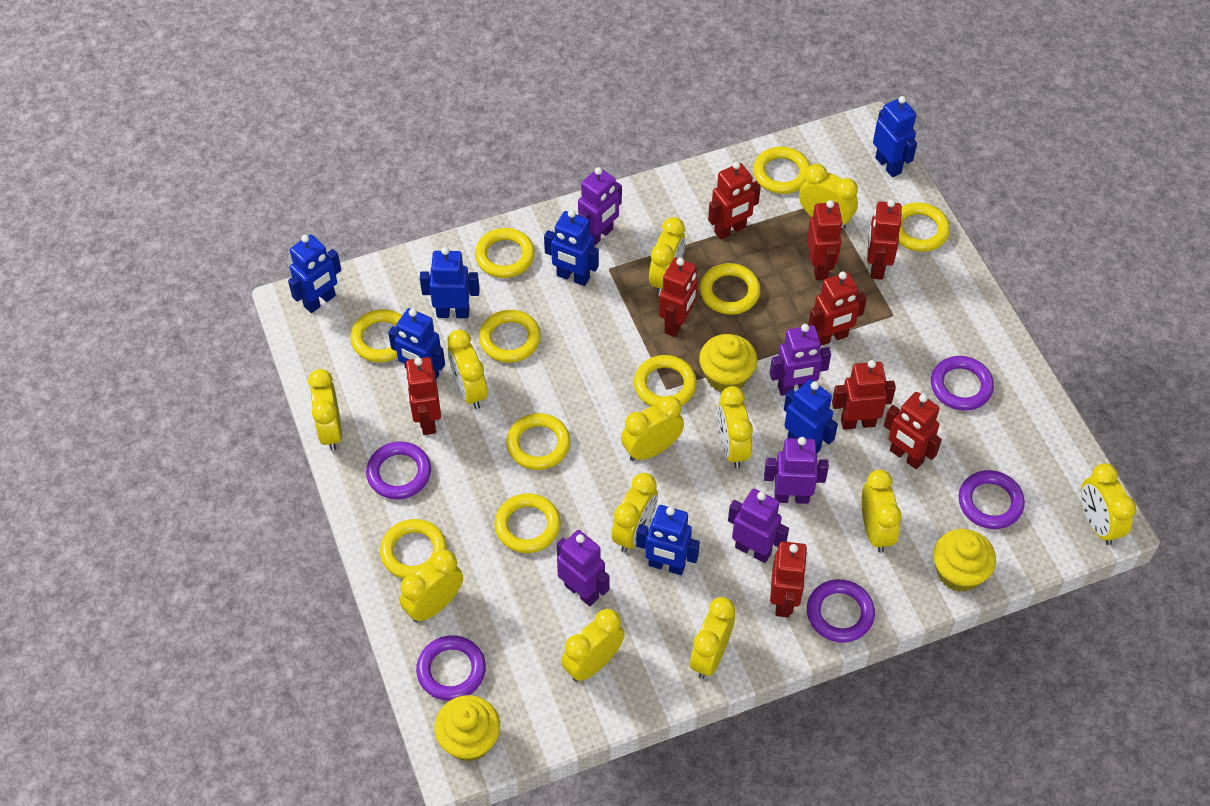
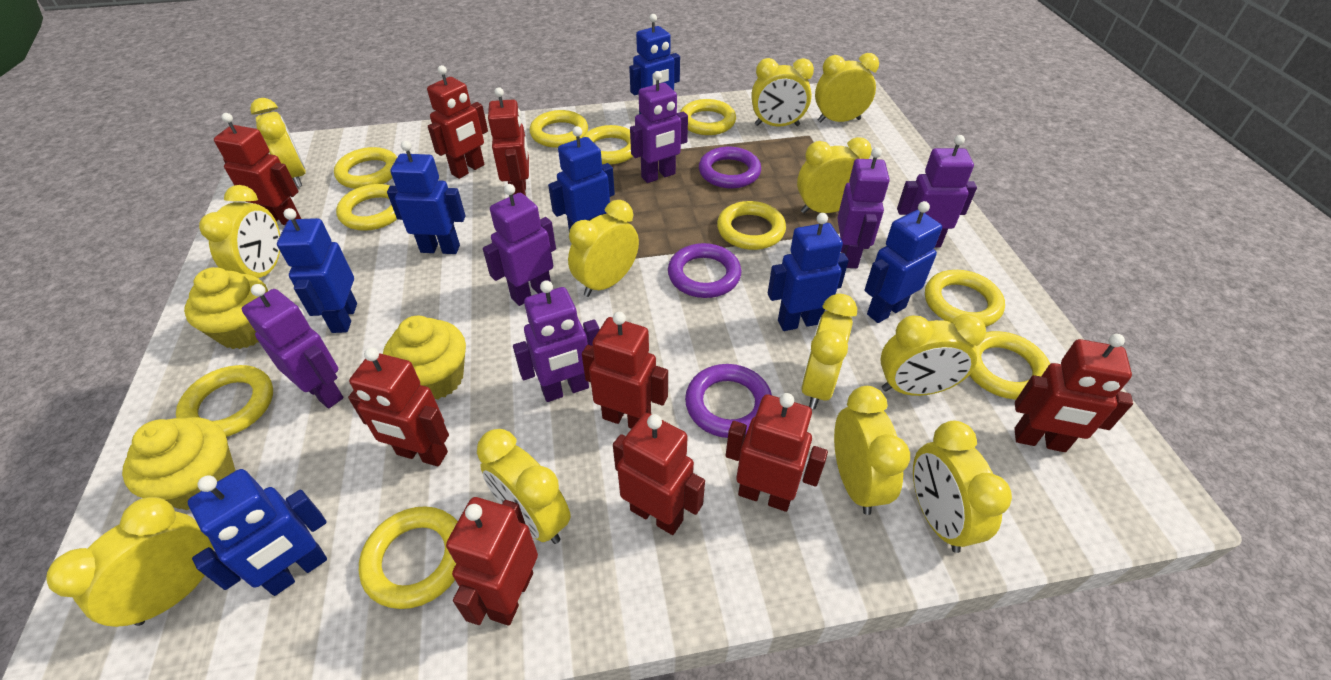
purple ring: [366,442,431,499] [416,635,486,701] [807,579,875,643] [931,356,994,411] [959,470,1025,529] = 5 -> [668,243,741,298] [685,364,772,438] [699,147,761,189] = 3
purple robot: [557,530,610,606] [578,167,622,246] [728,489,789,563] [764,437,829,504] [770,324,831,396] = 5 -> [242,284,343,409] [483,184,556,306] [513,280,599,402] [630,71,688,183] [837,147,890,268] [897,135,977,248] = 6

